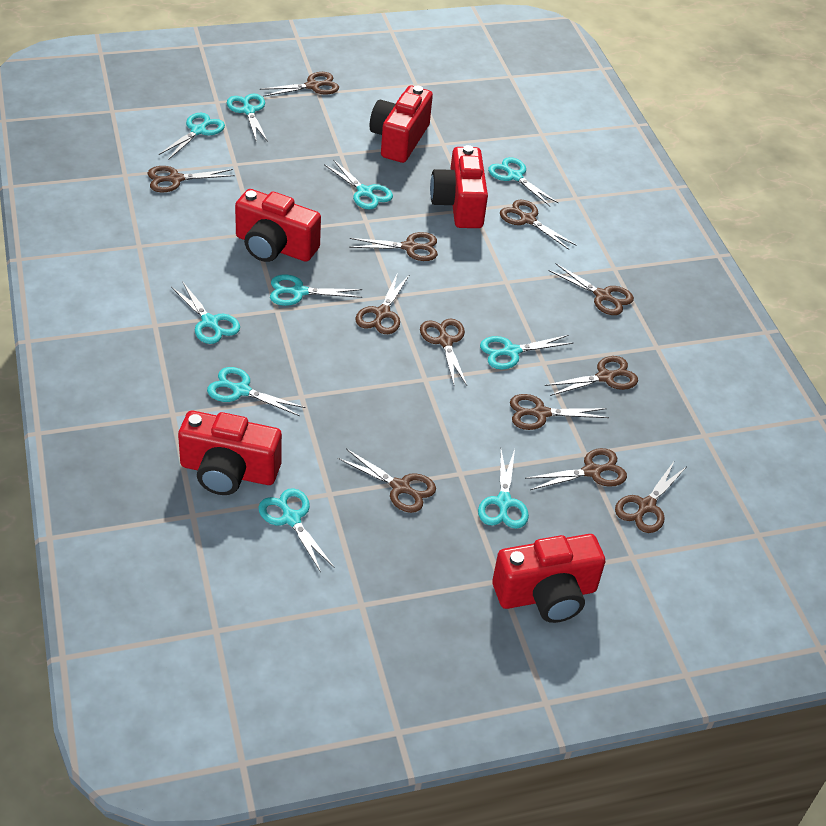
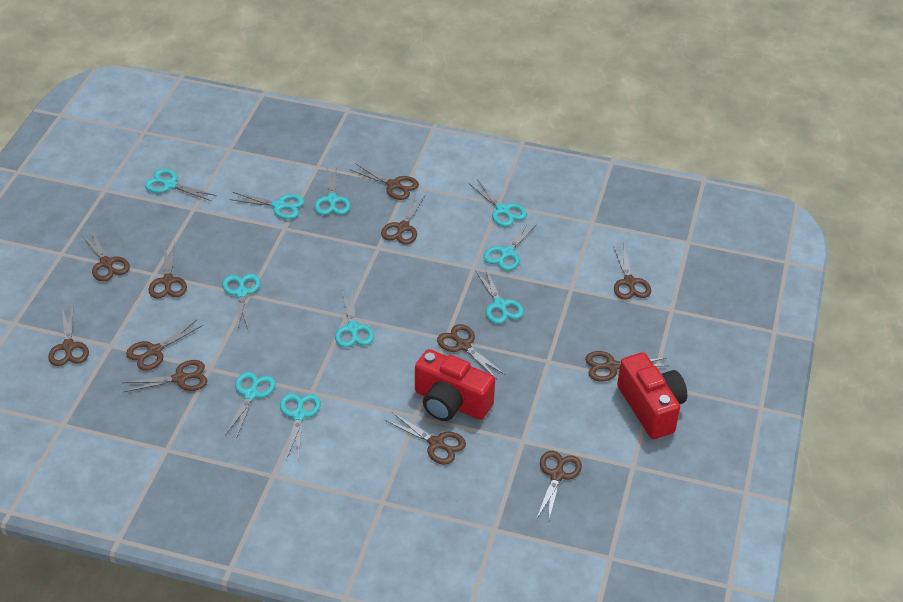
red camera: [178,411,282,495] [235,189,321,262] [370,85,433,163] [430,145,488,228] [492,534,605,623] = 5 -> [415,349,495,421] [617,352,687,439] = 2

